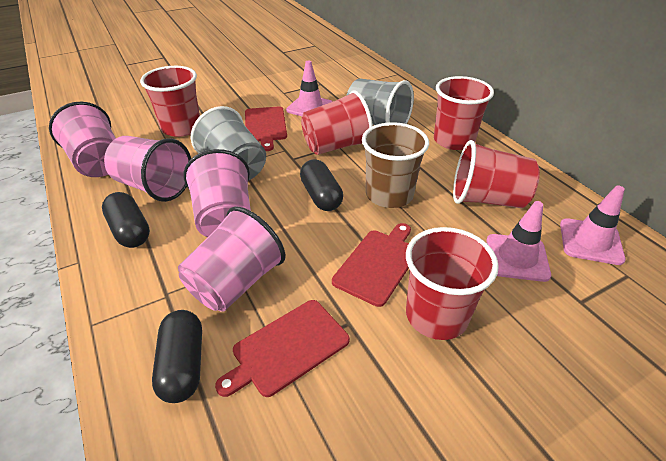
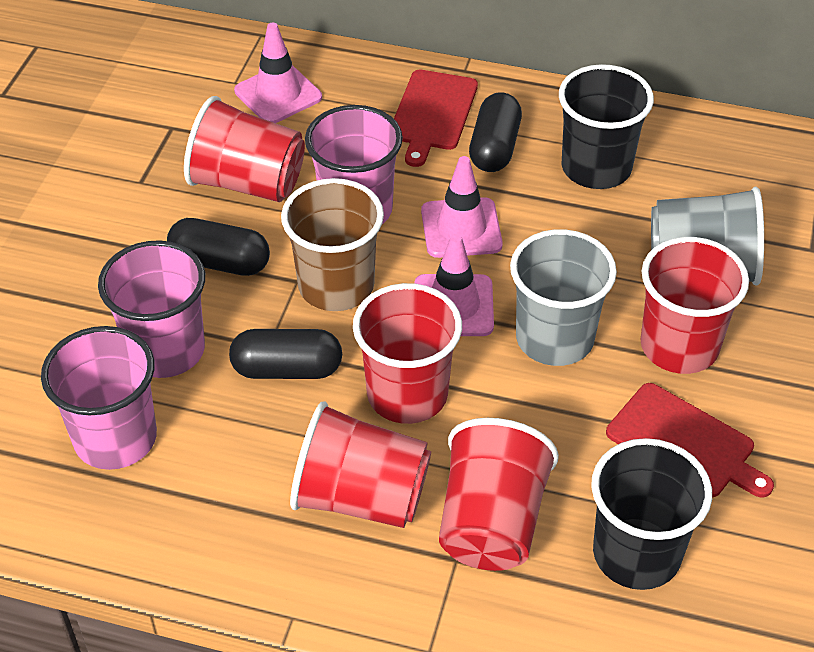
black cup: none = 0 -> [559,64,654,189] [591,438,712,590] = 2
pink cup: [49,102,116,177] [104,136,191,202] [178,207,285,312] [183,149,251,237] = 4 -> [41,326,157,470] [98,240,205,378] [305,105,403,224] = 3
red cutting board: [215,300,350,397] [245,107,287,151] [332,223,411,307] = 3 -> [394,70,478,167] [606,383,774,498] = 2

